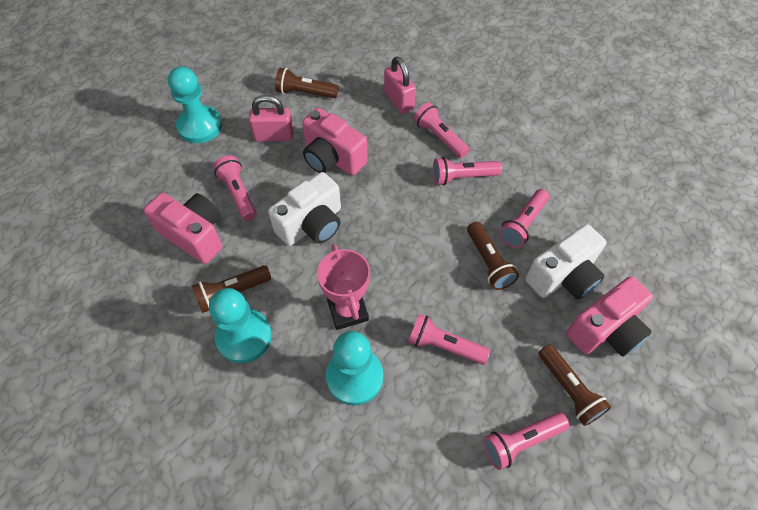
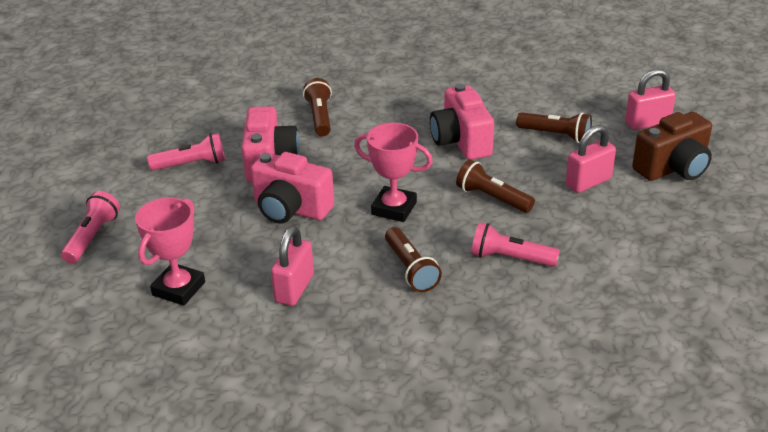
brown camera: none = 0 -> [632,112,712,181] = 1
pink flashlight: [213,155,257,221] [408,314,490,365] [413,102,470,158] [433,157,502,186] [483,412,569,470] [499,189,549,248] = 6 -> [61,191,120,264] [147,133,225,171] [471,222,560,267] = 3
pink padlock: [249,95,294,142] [384,56,416,114] = 2 -> [271,226,314,306] [566,125,616,193] [625,69,676,130] = 3
pink trophy: [317,244,370,330] = 1 -> [135,197,205,306] [354,123,433,222] = 2
turquoise pawn: [168,66,222,143] [209,288,272,363] [326,331,383,405] = 3 -> none = 0
white camera: [268,172,341,246] [525,224,606,300] = 2 -> none = 0

